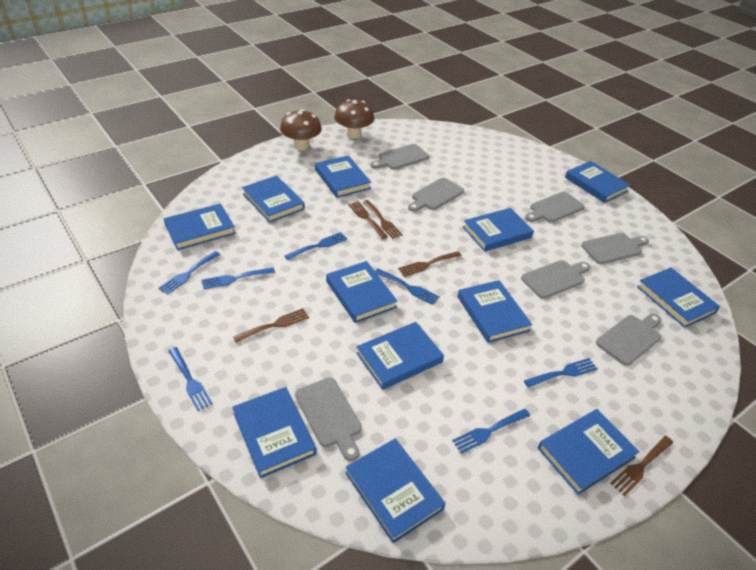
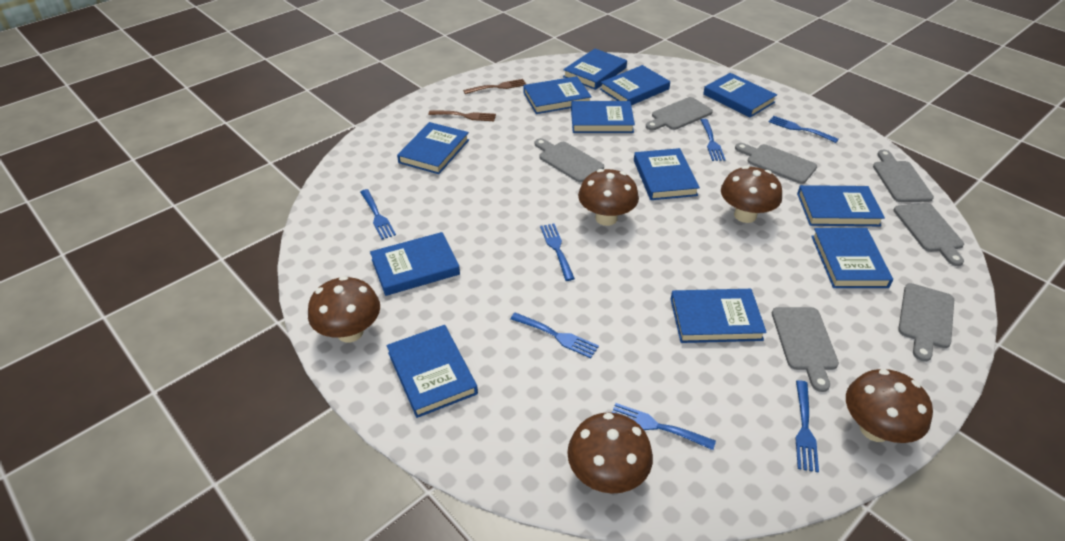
brown fork: [233,308,309,343] [348,201,388,239] [363,200,403,239] [398,251,462,277] [610,436,673,496] = 5 -> [428,110,496,121] [463,79,527,94] = 2
brown mushroom: [280,109,322,150] [334,99,374,139] = 2 -> [308,276,380,342] [567,412,653,494] [578,169,639,226] [721,166,782,223] [846,369,933,443] = 5

